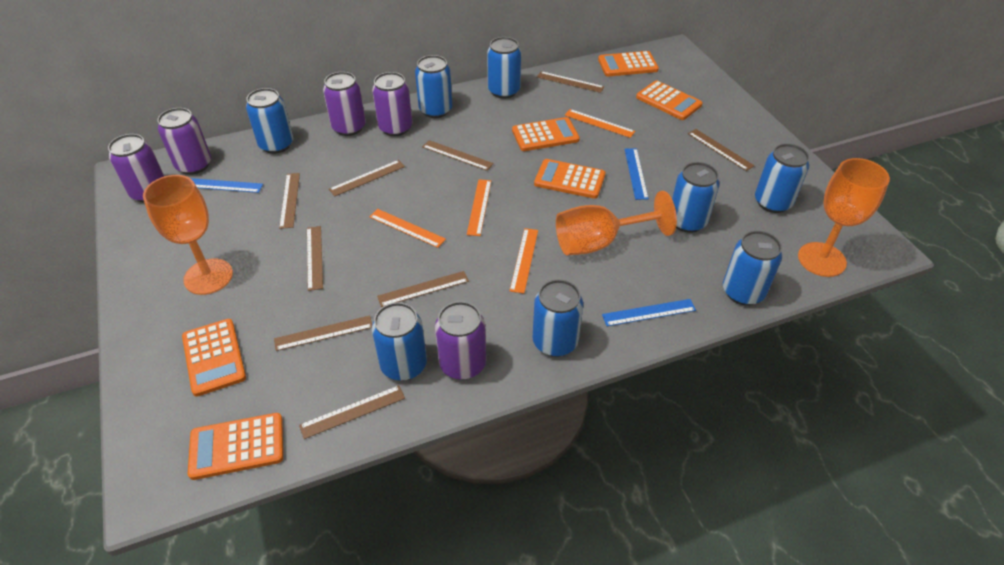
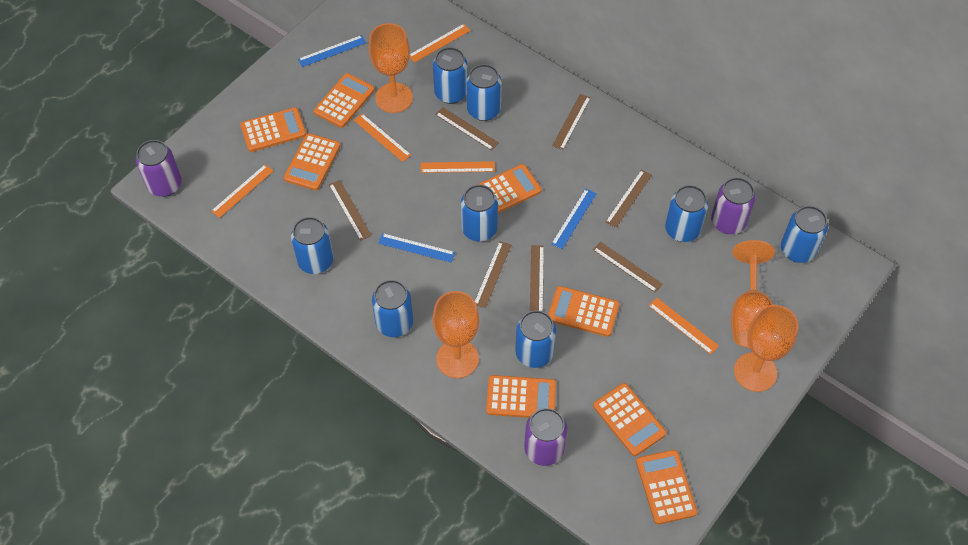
brown ruler: [274,315,372,351] [279,173,300,229] [299,385,405,439] [307,226,323,291] [329,160,405,196] [377,271,469,307] [422,140,494,171] [537,71,604,93] [688,129,755,171] = 9 -> [329,180,372,241] [435,107,499,151] [475,241,511,308] [530,245,544,311] [552,94,591,150] [593,241,663,293] [605,170,652,228] = 7
orange calculator: [182,319,246,397] [188,413,283,480] [512,117,580,151] [534,159,605,199] [598,51,659,76] [636,80,703,120] = 6 -> [240,107,306,152] [284,133,340,190] [314,73,375,128] [477,164,542,213] [486,375,556,418] [548,286,619,337] [593,383,666,456] [636,450,697,525] = 8
orange goblet: [143,175,233,295] [556,191,677,255] [798,158,890,277] = 3 -> [369,23,413,113] [433,291,479,378] [731,240,775,348] [734,305,799,392] = 4
orange ruler: [369,209,446,248] [467,179,491,236] [510,228,538,294] [565,109,635,138] = 4 -> [211,164,274,218] [354,114,411,162] [409,24,471,63] [421,161,495,173] [648,297,719,355] = 5
purple can: [108,134,164,202] [157,108,211,175] [323,72,366,136] [372,72,413,136] [435,301,486,380] = 5 -> [136,140,182,197] [524,408,567,466] [711,177,756,234] = 3

